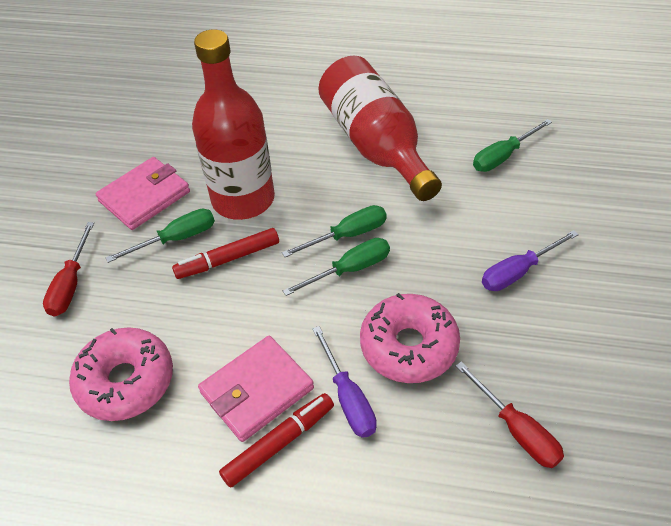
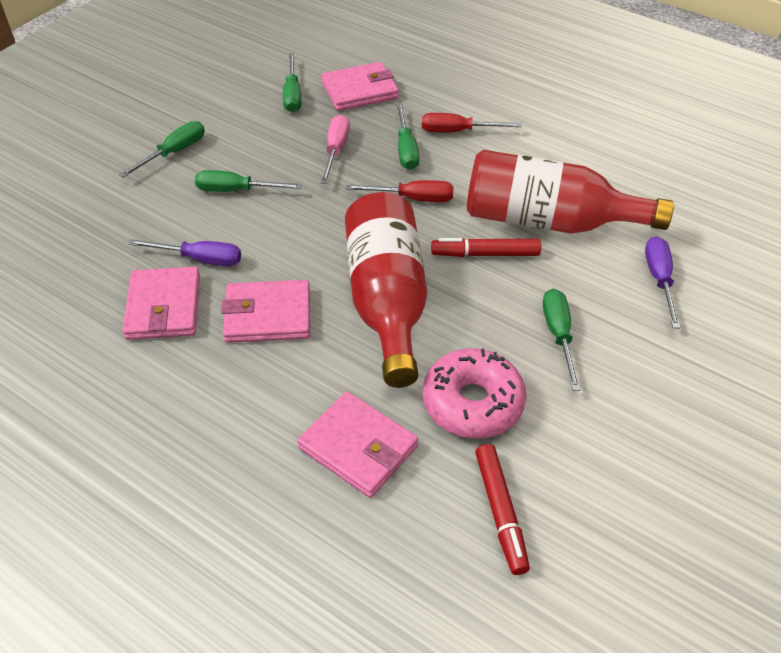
green screwdriver: [106,209,215,263] [282,205,387,257] [283,238,390,296] [473,119,552,172] = 4 -> [119,121,205,178] [195,170,302,192] [283,53,301,112] [396,103,419,170] [543,289,581,391] = 5
pink donut: [69,327,173,421] [360,293,460,383] = 2 -> [423,348,526,439] = 1
pink screwdriver: none = 0 -> [321,115,350,184] = 1
pink wallet: [96,157,190,230] [198,336,314,442] = 2 -> [123,267,200,340] [221,280,310,343] [297,391,418,498] [321,62,399,111] = 4

